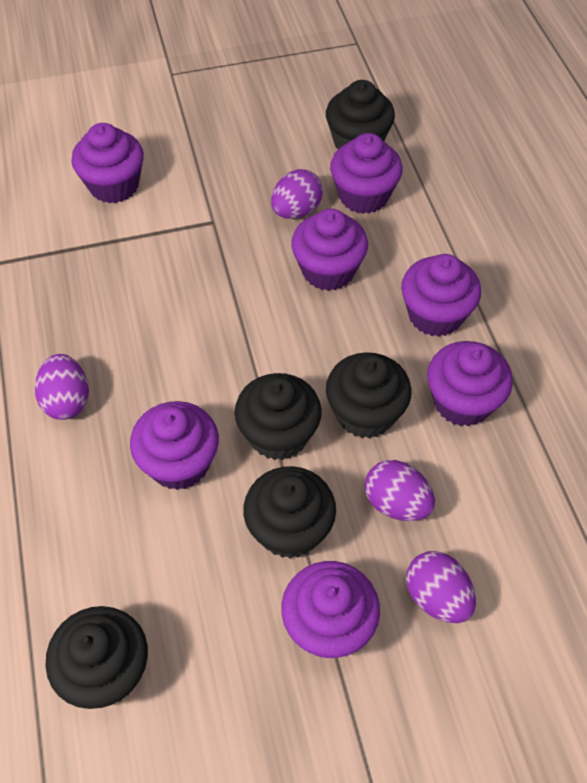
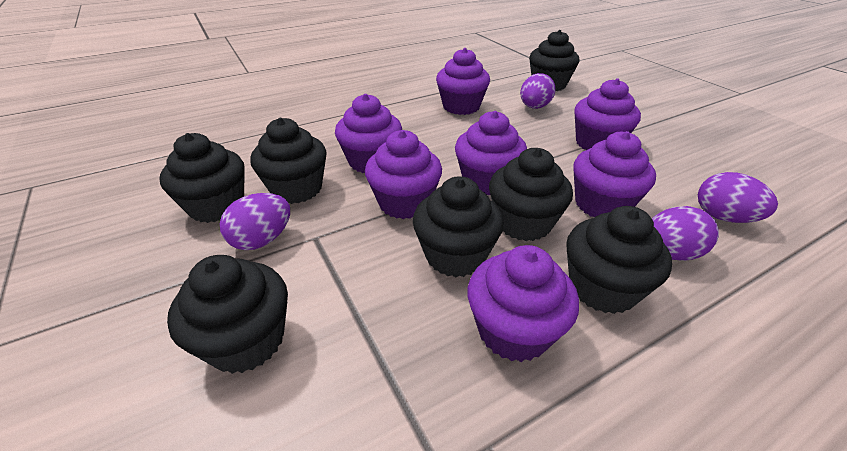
black cupcake: [45,606,148,709] [235,373,322,460] [243,466,336,559] [326,80,395,149] [326,352,411,439] = 5 -> [159,133,245,223] [167,255,288,374] [250,118,327,204] [413,176,504,277] [489,148,573,241] [529,30,579,91] [566,206,672,314] = 7

